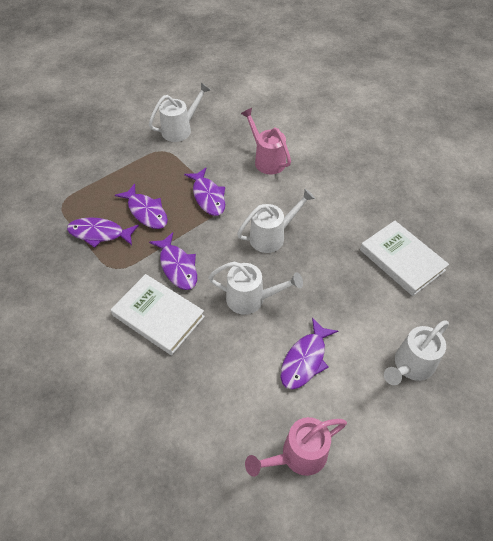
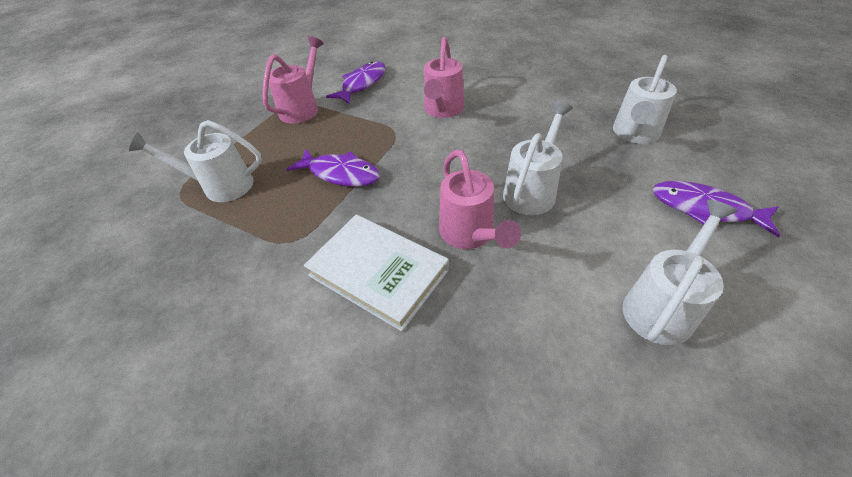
pink watering can: [241,108,291,175] [245,417,347,477] = 2 -> [262,36,324,124] [424,37,464,118] [439,150,521,249] = 3
purple fish: [67,217,139,248] [115,184,168,229] [149,232,197,290] [184,168,225,216] [281,317,338,389] = 5 -> [286,149,380,187] [326,62,386,104] [653,181,780,238] = 3
white book: [111,274,205,355] [360,221,449,296] = 2 -> [304,215,449,332] = 1

